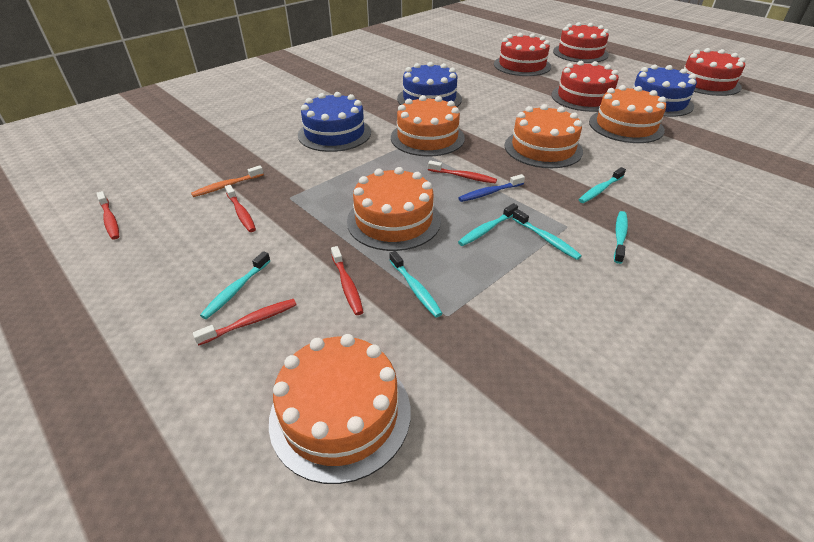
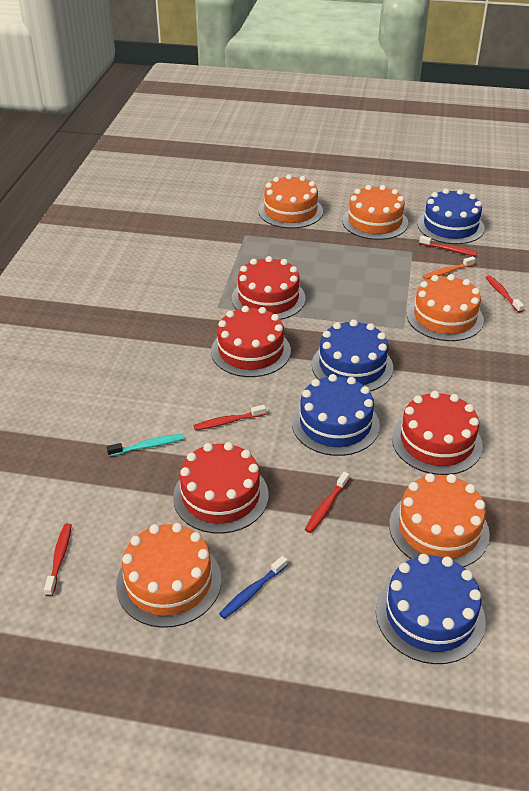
blue cake: [298,92,371,152] [397,62,462,107] [633,64,697,117] = 3 -> [292,374,380,456] [312,320,393,391] [376,554,486,664] [417,189,485,244] = 4
turquoise toothbrush: [200,251,271,319] [389,251,443,317] [458,203,518,246] [512,209,582,260] [579,167,626,203] [614,211,628,264] = 6 -> [107,434,184,456] = 1

